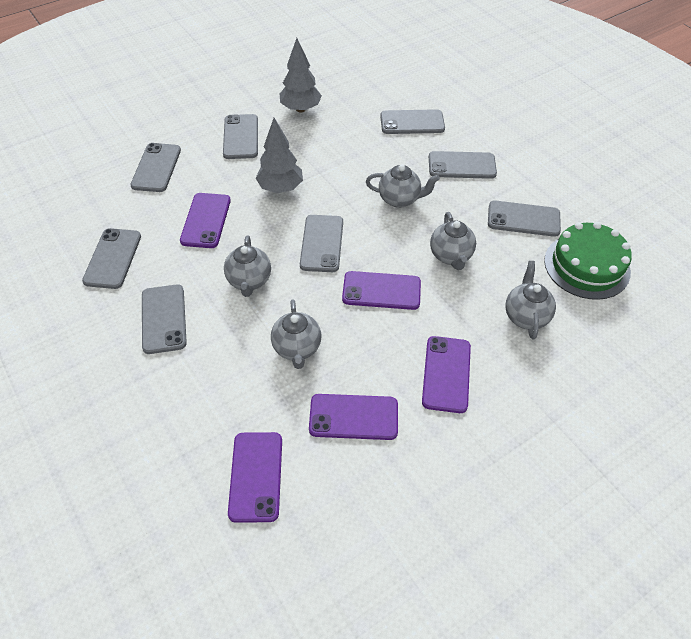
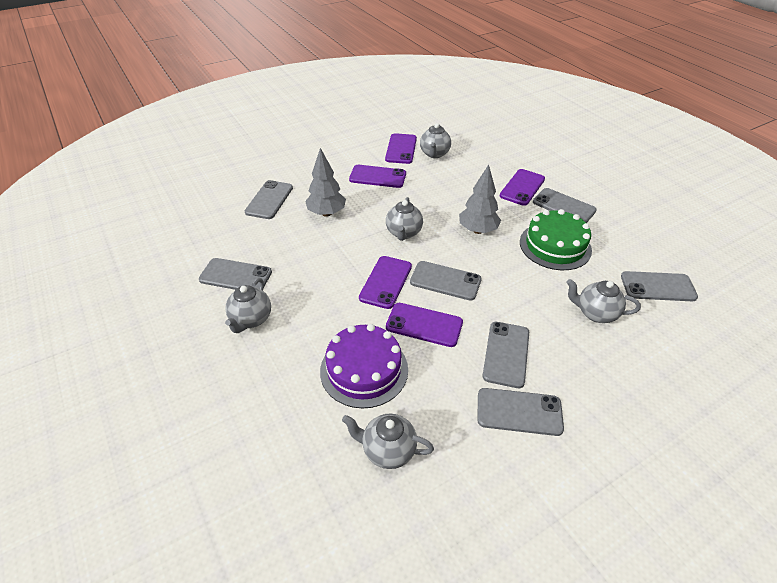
grey phone: [82,228,141,289] [130,143,181,192] [142,284,187,354] [223,114,258,159] [300,215,343,272] [380,109,445,134] [429,151,497,179] [488,201,561,237] = 8 -> [199,258,272,290] [245,180,293,219] [410,261,482,301] [477,388,564,436] [483,322,529,388] [533,188,597,223] [621,271,698,301] = 7
purple cake: none = 0 -> [320,324,408,408] = 1

